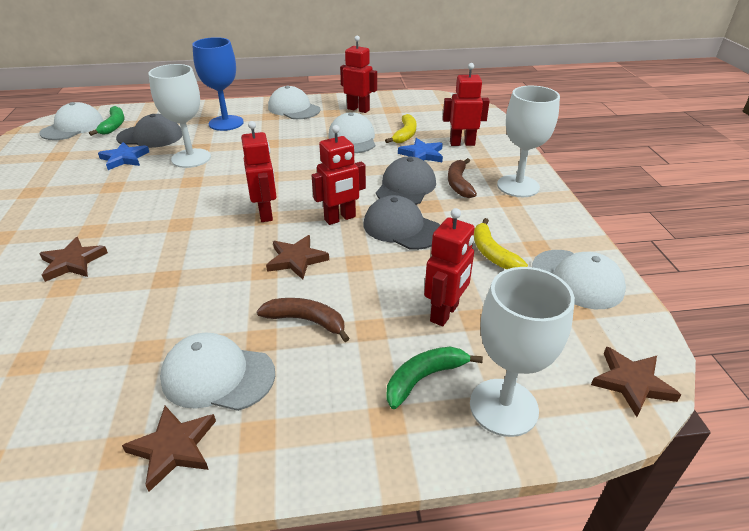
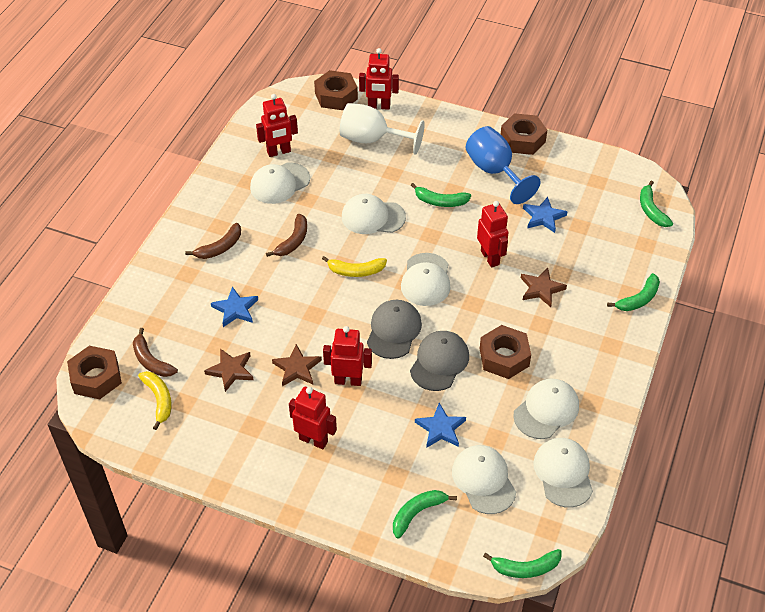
blue star: [98,142,149,170] [398,138,443,162] = 2 -> [211,287,258,327] [415,403,466,448] [523,197,568,233] = 3
brown banana: [257,298,350,342] [448,158,477,198] = 2 -> [133,328,178,377] [185,223,241,259] [266,214,307,257] = 3
brown nut: none = 0 -> [67,346,122,399] [314,70,358,110] [480,325,531,379] [501,113,547,155] = 4
brown star: [39,237,108,282] [122,406,216,492] [266,235,329,280] [591,346,681,417] = 4 -> [204,349,254,392] [272,344,322,386] [521,268,567,307] = 3
green banana: [89,106,125,136] [386,347,483,409] = 2 -> [393,490,457,539] [411,183,471,207] [483,549,562,578] [607,273,660,311] [640,180,673,227] = 5
grey cap: [116,114,182,148] [364,195,440,250] [376,156,436,205] = 3 -> [367,300,422,359] [410,331,469,391] = 2
white cap: [39,102,104,140] [160,332,275,411] [268,85,320,119] [328,112,375,153] [532,250,626,309] = 5 -> [250,163,310,204] [342,194,406,234] [401,253,451,306] [452,445,516,514] [513,379,579,439] [533,438,593,508] = 6
white goblet: [148,64,211,168] [470,267,575,437] [497,86,560,197] = 3 -> [340,103,425,155] = 1

